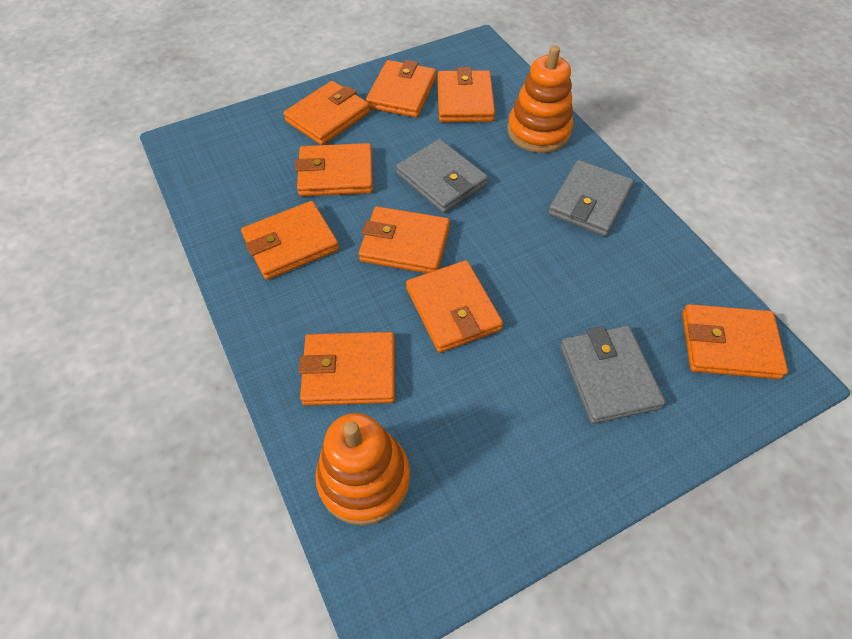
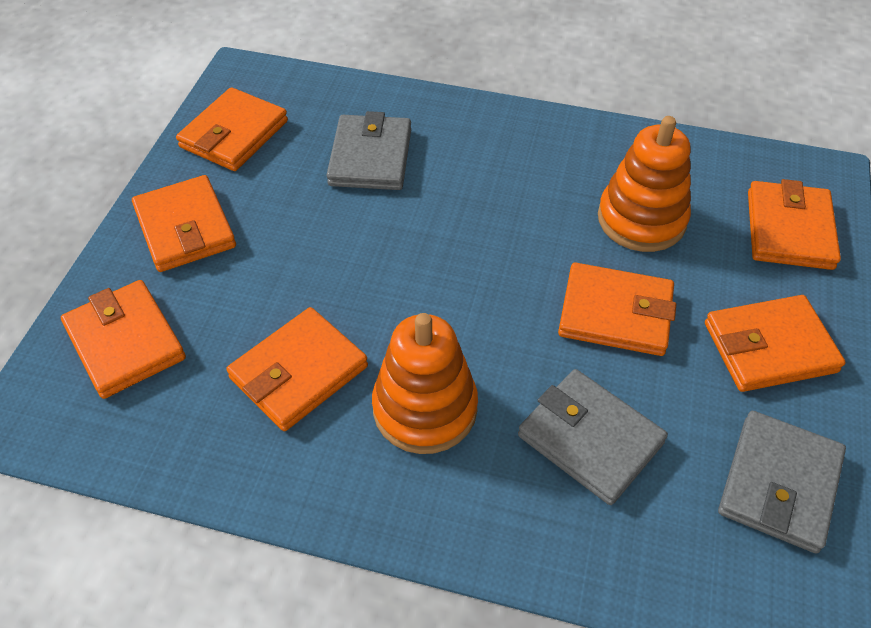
orange wallet: [241,201,339,280] [283,81,370,145] [295,143,373,196] [299,332,395,406] [359,206,450,273] [366,60,436,118] [406,260,503,353] [437,67,495,122] [682,304,788,379] = 9 -> [61,280,186,399] [132,175,236,272] [176,87,288,171] [226,307,368,431] [558,263,676,356] [705,295,846,392] [748,179,841,270] = 7

